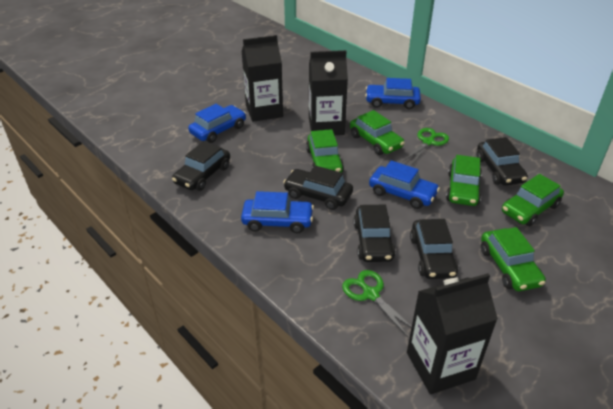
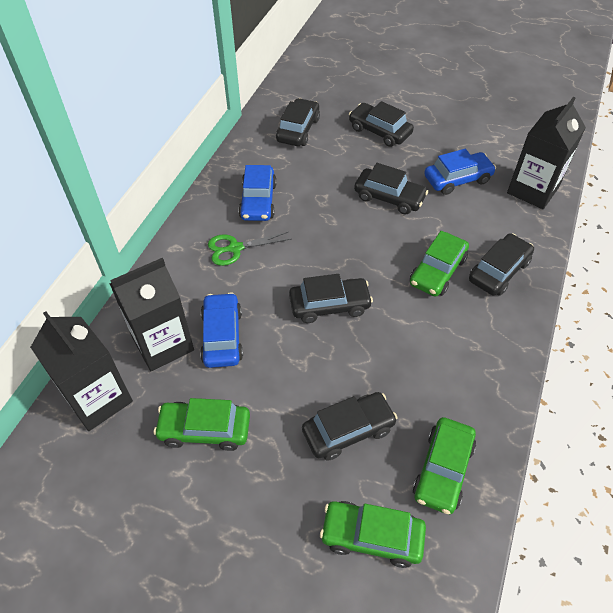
black car: [172,141,230,191] [283,165,353,210] [354,205,396,262] [410,219,458,279] [477,137,528,185] = 5 -> [276,98,320,146] [289,274,373,323] [302,392,398,461] [349,101,414,147] [354,163,428,215] [469,233,534,296] = 6
blue car: [188,104,246,143] [241,191,314,233] [365,78,421,109] [369,160,440,209] = 4 -> [200,292,243,368] [238,165,277,221] [424,149,496,195] = 3
green car: [306,129,344,173] [350,110,405,155] [446,155,482,206] [481,227,546,291] [502,174,564,226] = 5 -> [154,398,250,451] [320,501,426,568] [410,231,469,297] [413,417,476,514] = 4
green scissors: [342,270,412,338] [403,128,449,164] = 2 -> [208,232,291,266] = 1

